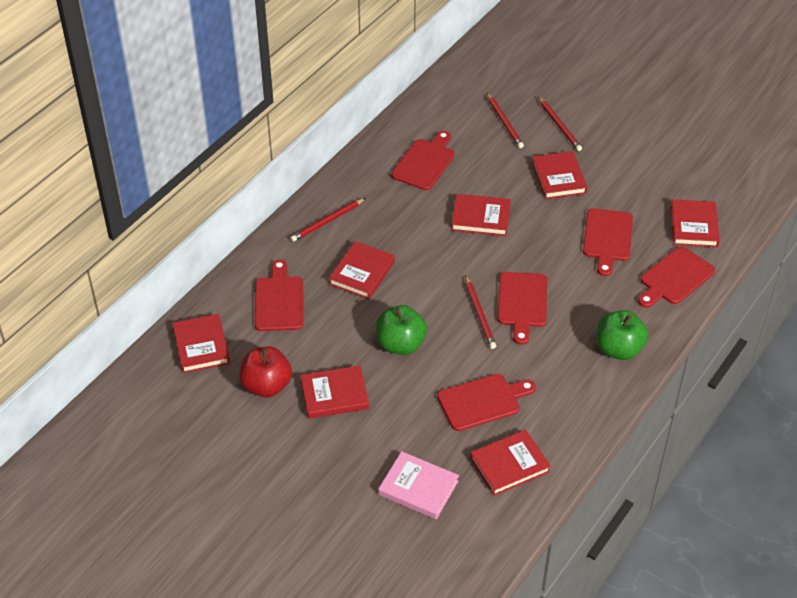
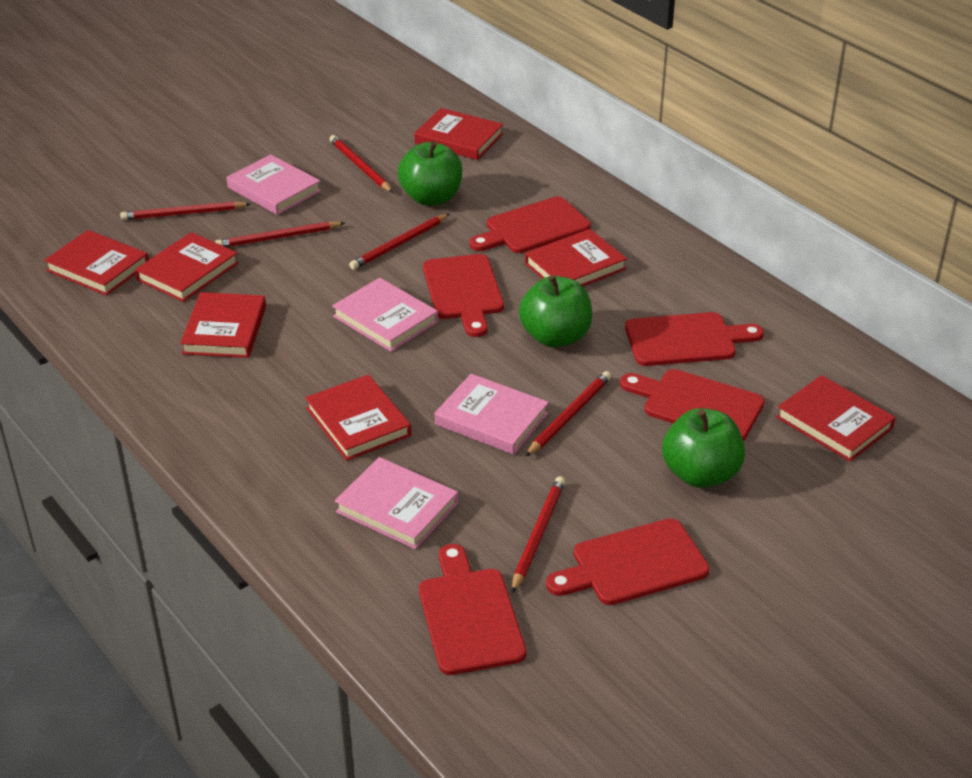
green apple: [376,305,427,355] [597,310,648,360] = 2 -> [398,141,462,206] [519,275,592,348] [662,408,745,488] = 3
pink book: [378,451,459,519] = 1 -> [227,154,321,215] [332,278,438,352] [335,457,458,549] [435,374,549,455] = 4
red apple: [239,346,292,397] = 1 -> none = 0
red pencil: [291,198,366,242] [465,275,496,349] [487,93,524,148] [538,96,582,151] = 4 -> [120,201,250,220] [215,221,344,248] [330,135,393,192] [349,214,449,270] [512,476,565,593] [525,371,611,457] = 6

